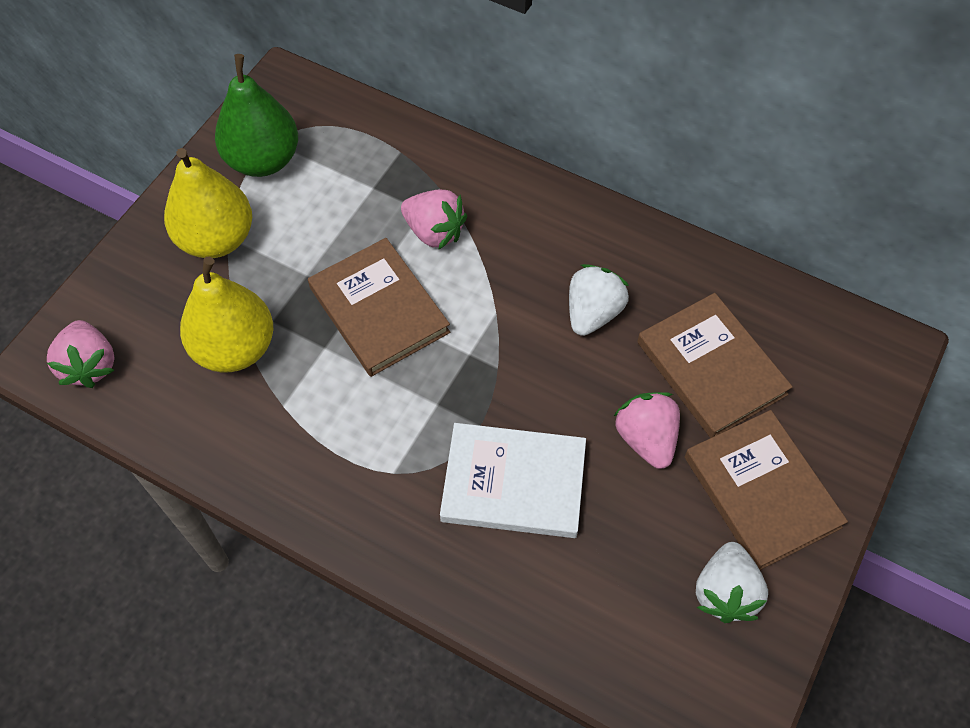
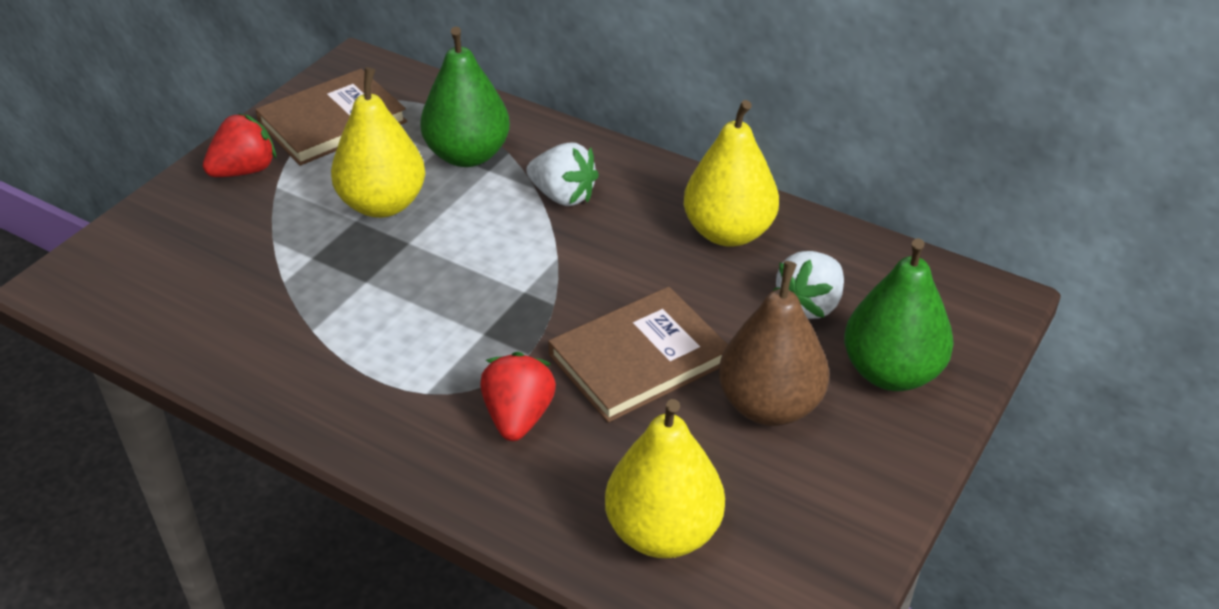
brown book: [308,238,450,377] [637,293,793,438] [685,410,848,570] = 3 -> [255,69,407,166] [548,287,728,423] = 2
brown pear: none = 0 -> [719,261,829,426] = 1
green pear: [215,54,298,177] = 1 -> [420,27,510,167] [844,238,954,391] = 2
pink strawberry: [47,320,115,388] [401,190,467,250] [614,392,680,469] = 3 -> none = 0
red strawberry: none = 0 -> [203,113,276,177] [480,352,556,441] = 2
white book: [440,423,586,538] = 1 -> none = 0
yellow pear: [164,148,252,258] [180,257,273,373] = 2 -> [331,67,425,218] [605,399,725,558] [684,100,779,247] = 3

